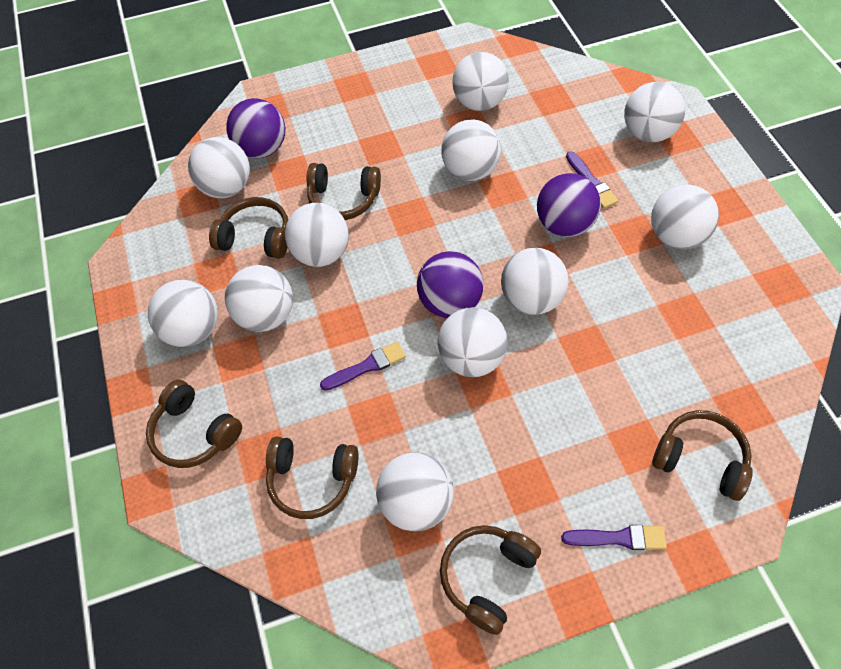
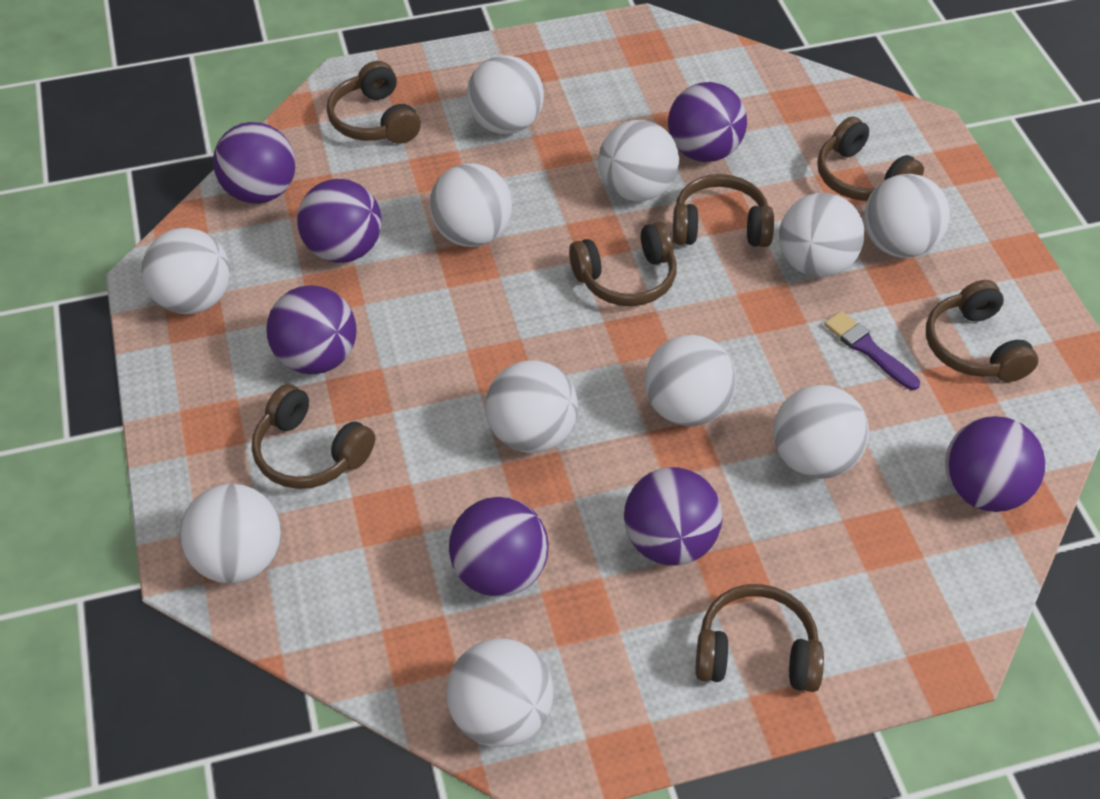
brown headphones: [146,380,242,468] [209,197,288,258] [266,437,359,519] [307,163,381,220] [440,525,541,635] [652,410,753,501] = 6 -> [252,384,375,489] [327,61,421,144] [569,222,677,306] [673,174,774,247] [695,584,824,692] [817,116,924,201] [926,280,1038,382] = 7
purple ball: [226,98,285,158] [417,251,484,318] [537,173,601,237] = 3 -> [213,122,296,204] [266,285,357,374] [297,179,382,263] [449,497,549,597] [624,467,723,566] [668,82,747,162] [945,416,1046,512] = 7
purple brush: [320,342,406,391] [561,525,667,550] [566,151,618,209] = 3 -> [824,311,920,390] = 1

